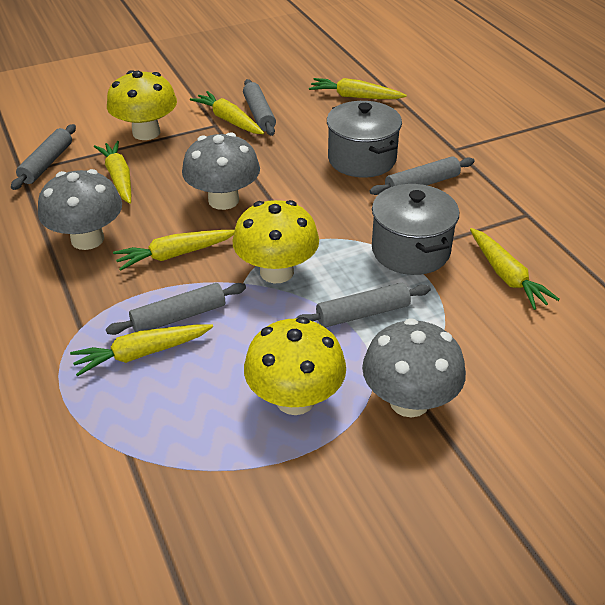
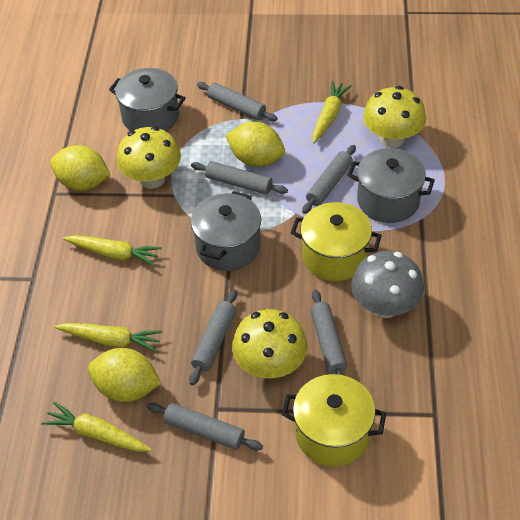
grey mushroom: [38,169,122,250] [182,132,260,210] [362,318,466,418] = 3 -> [351,251,424,318] = 1
grey pot: [327,101,402,178] [372,184,459,275] = 2 -> [109,68,186,131] [191,191,261,271] [347,148,435,223] = 3
grey rolling pin: [11,124,76,190] [106,283,246,335] [243,79,276,136] [295,283,431,327] [369,156,474,195] = 5 -> [147,402,263,451] [189,289,237,385] [191,161,288,195] [197,82,278,121] [302,145,356,214] [310,290,347,375] = 6
yellow carrot: [70,324,213,377] [94,141,131,204] [113,230,234,271] [190,91,264,134] [309,78,407,99] [470,228,560,310] = 6 -> [41,402,152,452] [55,323,163,352] [63,235,162,266] [312,81,352,143] = 4
yellow lemon: none = 0 -> [50,145,110,191] [88,348,161,402] [226,122,285,167] = 3
yellow pot: none = 0 -> [282,374,386,466] [291,202,382,281] = 2

